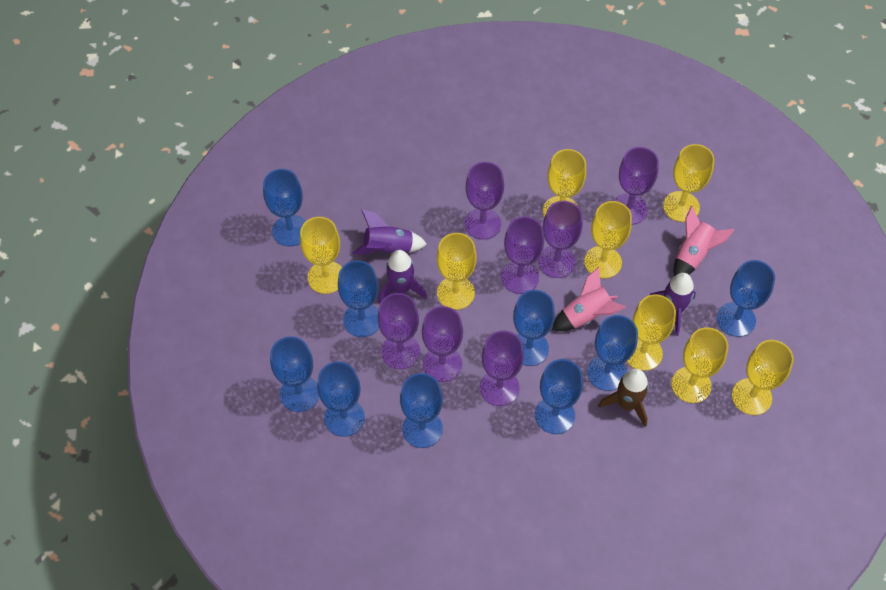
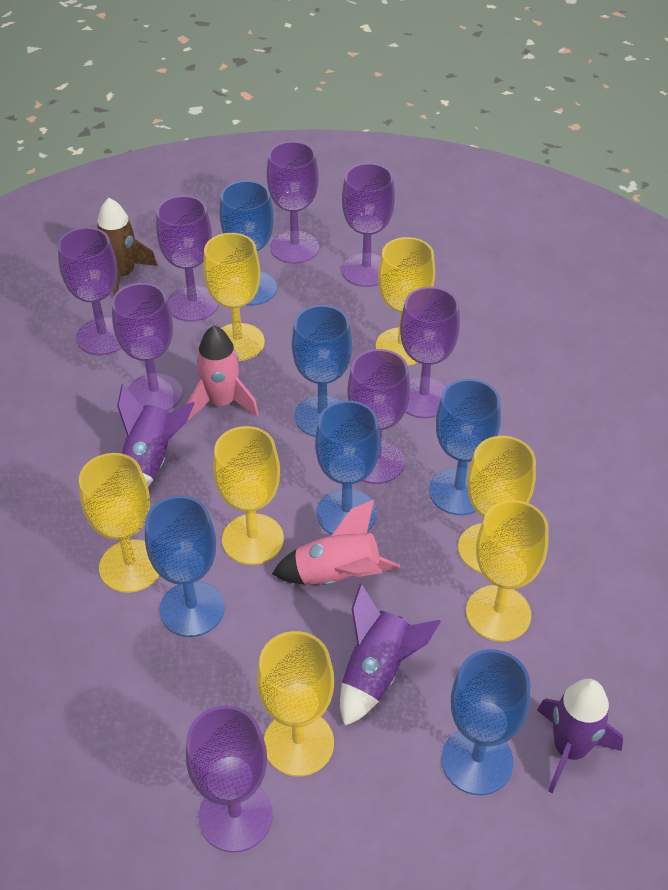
blue goblet: [263,169,306,247] [270,336,319,412] [317,361,365,437] [338,260,379,337] [400,373,443,448] [513,290,555,366] [535,359,583,434] [587,315,638,391] [717,260,775,337] = 9 -> [145,496,225,637] [220,180,277,306] [292,305,352,437] [315,400,380,535] [429,379,501,515] [442,649,530,795] = 6
purple goblet: [378,293,420,369] [422,306,463,382] [465,162,504,240] [480,330,524,406] [501,216,544,294] [538,201,583,278] [613,147,659,225] = 7 -> [58,227,122,355] [112,283,183,411] [156,195,219,322] [186,705,273,853] [267,141,319,264] [342,163,395,287] [347,349,410,484] [400,287,460,418] = 8
yellow goblet: [300,217,342,294] [437,233,477,310] [543,149,586,217] [584,201,632,278] [626,294,676,371] [663,144,714,222] [671,327,728,403] [732,340,794,415] = 8 -> [79,453,159,593] [203,233,265,361] [213,426,284,565] [257,631,334,777] [376,237,435,366] [458,436,536,573] [466,500,549,642] = 7

